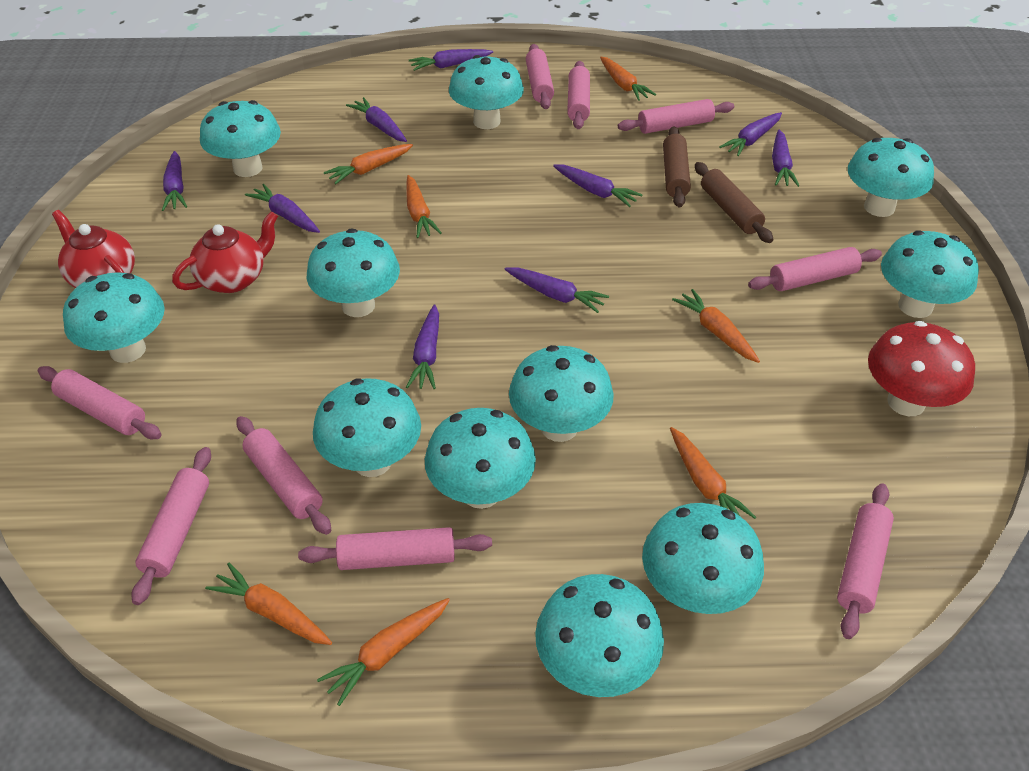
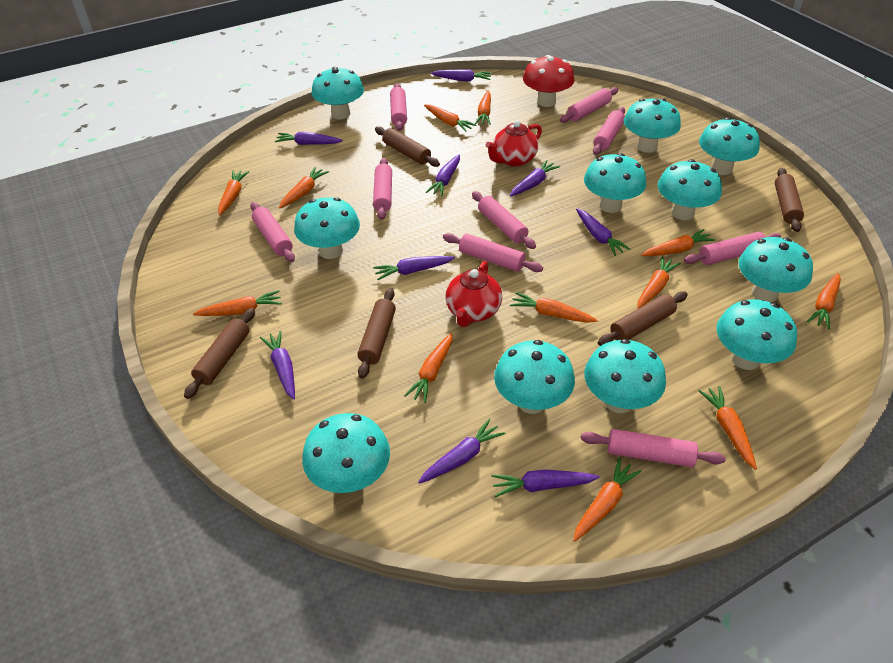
brown rolling pin: [663,126,691,208] [695,162,773,243] = 2 -> [184,308,255,399] [358,288,396,378] [375,127,440,167] [598,291,688,346] [775,168,804,232] = 5
orange carrot: [205,563,332,645] [317,598,450,706] [324,144,413,184] [406,175,442,238] [600,57,656,101] [670,427,756,519] [672,289,760,363] = 7 -> [193,290,282,316] [218,170,249,215] [279,167,329,209] [404,333,452,403] [424,104,477,132] [475,91,491,125] [510,292,598,323] [573,458,642,542] [637,256,681,309] [641,229,715,256] [698,386,757,470] [807,273,841,329] = 12

